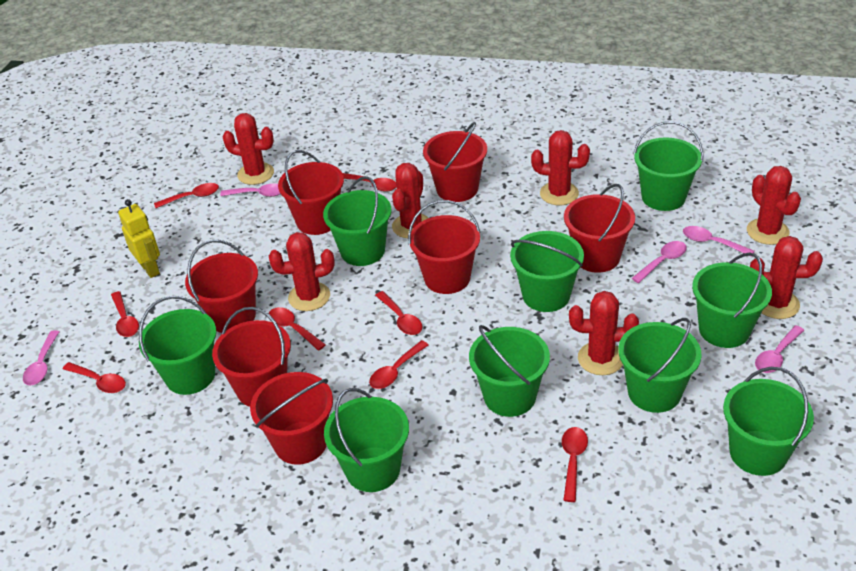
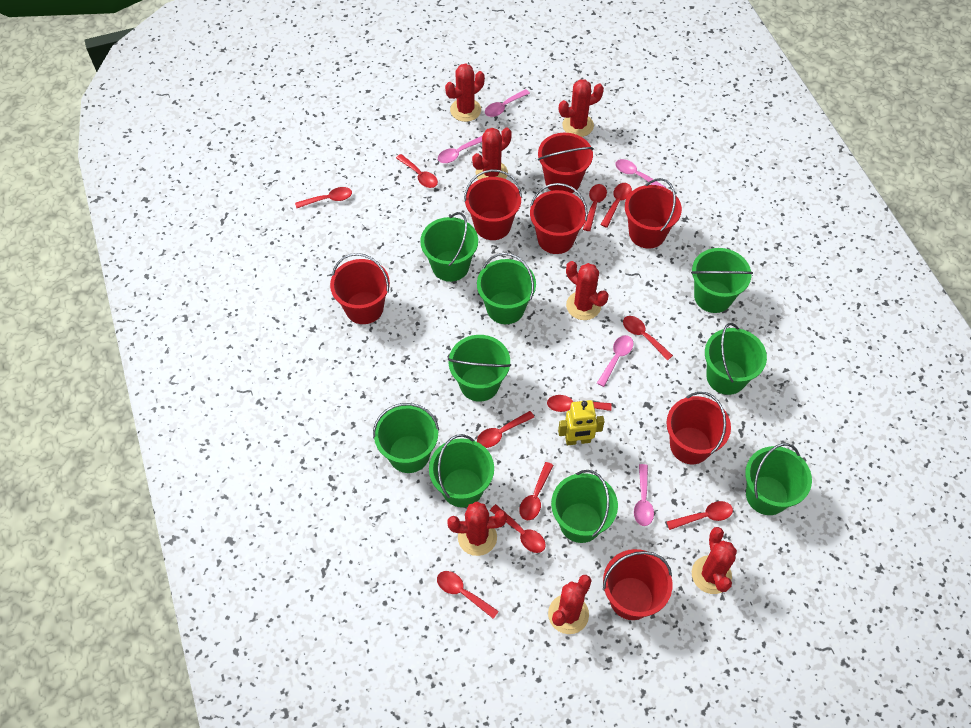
red spoon: [63,362,126,393] [111,291,139,337] [154,183,219,208] [269,307,326,351] [342,173,397,191] [369,340,429,389] [375,291,422,335] [562,427,588,502] = 8 -> [295,187,352,208] [396,154,438,188] [437,571,499,619] [477,411,534,448] [490,504,546,553] [519,462,554,520] [547,395,612,412] [583,184,607,231] [600,183,632,228] [623,316,673,360] [667,501,733,530] = 11

